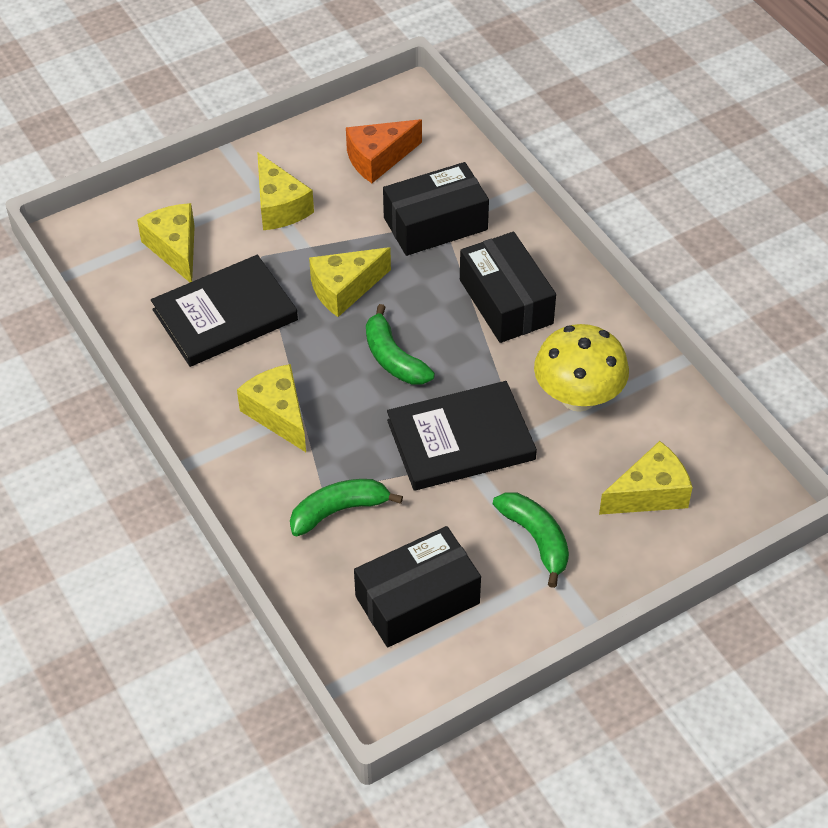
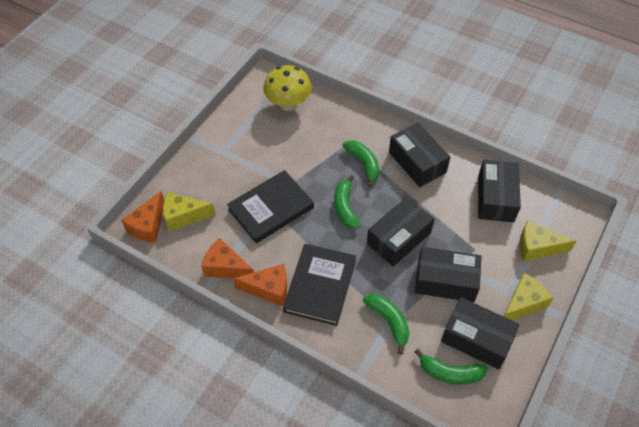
black box: [354,526,481,647] [383,162,489,256] [460,232,556,343] = 3 -> [367,197,434,267] [389,123,450,187] [415,247,482,302] [441,297,520,369] [478,160,521,222] = 5
green banana: [290,479,403,536] [366,304,435,385] [493,492,569,588] = 3 -> [334,175,360,229] [343,140,379,187] [363,294,409,354] [415,349,488,385] = 4
orange cheese: [346,119,422,183] = 1 -> [121,191,164,243] [201,238,254,278] [233,264,287,307] = 3
yellow cheese: [137,203,195,282] [237,364,306,452] [257,152,314,230] [309,247,391,317] [599,441,693,515] = 5 -> [163,192,216,232] [504,273,553,320] [519,221,576,262] = 3

